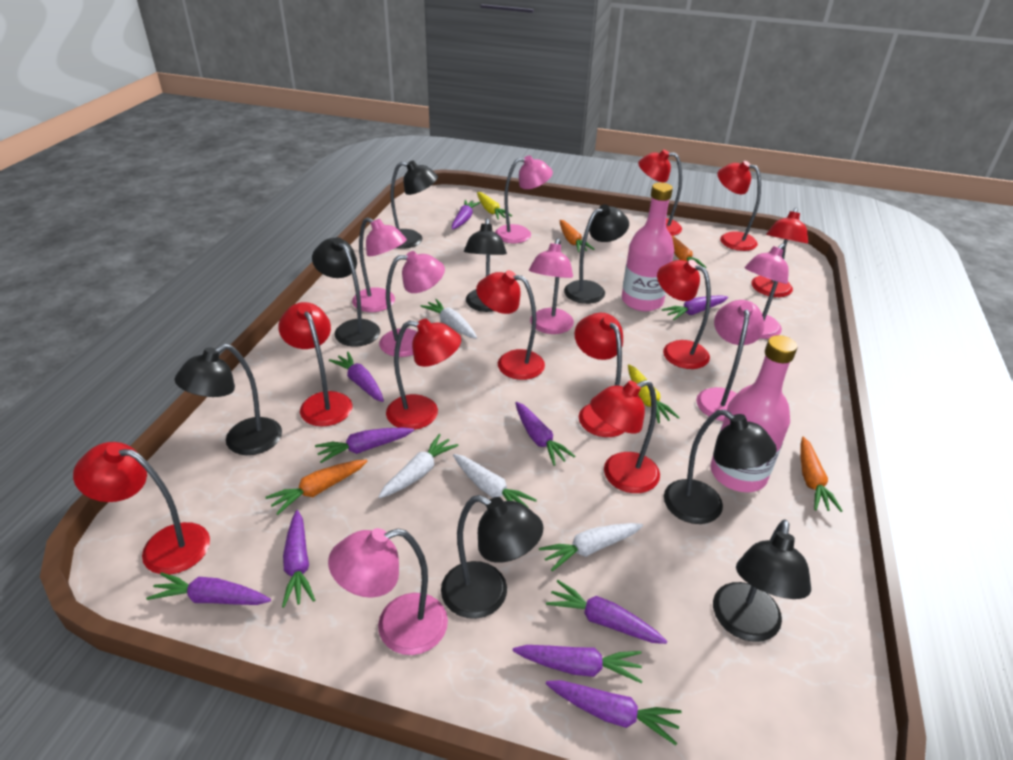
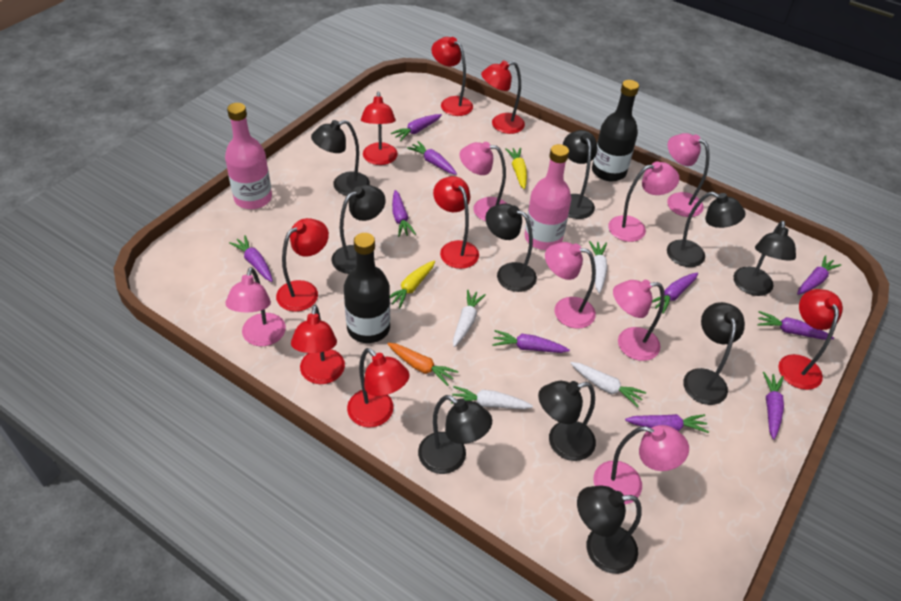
black bottle: none = 0 -> [344,233,390,343] [592,80,639,181] = 2
black lamp: [174,344,282,455] [312,237,380,347] [390,161,438,249] [441,495,544,619] [464,218,507,312] [564,204,629,304] [664,410,777,524] [713,519,811,642] = 8 -> [311,120,370,196] [331,185,386,274] [418,395,492,474] [486,204,537,292] [538,381,596,461] [563,130,597,219] [577,485,642,574] [667,192,746,267] [683,302,745,405] [733,221,796,296] = 10
orange carrot: [265,459,368,515] [560,220,594,252] [672,236,707,268] [800,437,842,512] = 4 -> [387,343,458,386] = 1
red lamp: [73,442,210,575] [278,302,353,427] [386,319,461,430] [476,270,545,380] [574,313,624,437] [590,380,660,493] [638,149,682,236] [657,260,711,369] [717,161,761,251] [751,208,808,297] = 10 -> [276,218,329,312] [291,305,345,384] [347,348,410,428] [361,92,398,165] [431,37,473,116] [433,176,479,269] [481,60,525,134] [778,289,843,390] = 8

